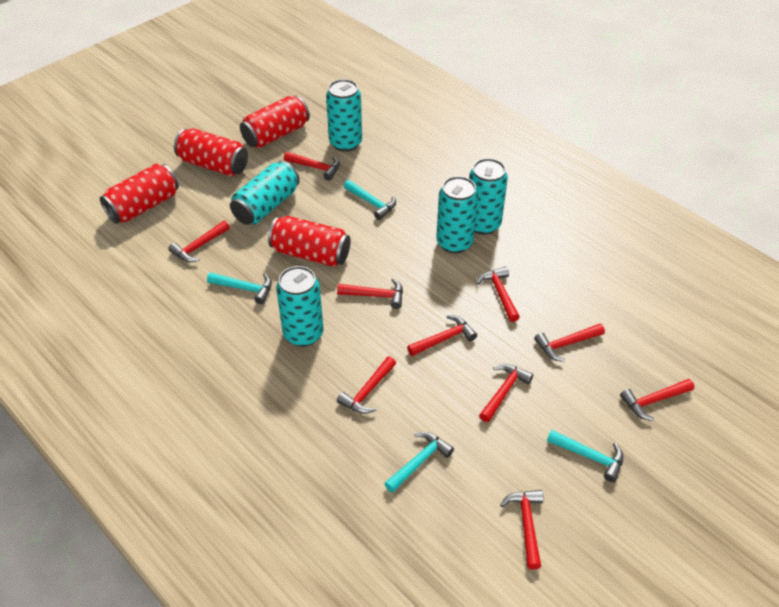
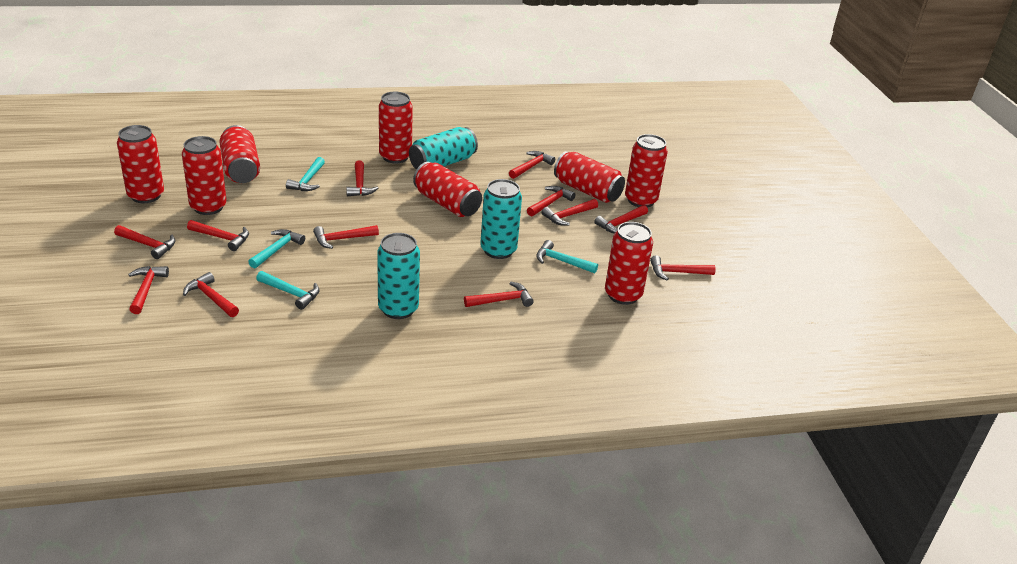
red can: [100,164,179,224] [174,128,248,176] [240,95,310,148] [268,216,351,267] = 4 -> [117,125,164,203] [182,136,227,215] [219,125,260,183] [379,92,413,163] [413,162,482,217] [554,151,625,203] [605,222,653,305] [625,134,668,208] = 8
red hammer: [169,221,230,262] [284,152,340,181] [337,278,403,309] [337,356,396,414] [407,315,477,356] [476,267,520,322] [479,364,533,422] [500,490,544,569] [534,324,605,362] [620,379,694,421] = 10 -> [114,225,175,259] [128,266,169,314] [183,272,239,317] [187,220,249,251] [313,225,379,249] [346,160,378,196] [464,282,534,307] [509,151,555,179] [527,186,576,216] [542,199,598,225] [594,205,648,234] [650,255,716,280] = 12
turquoise can: [230,161,300,225] [276,266,323,347] [326,79,362,152] [436,176,478,253] [469,158,508,235] = 5 -> [377,233,420,319] [409,127,478,170] [480,179,522,259] = 3

